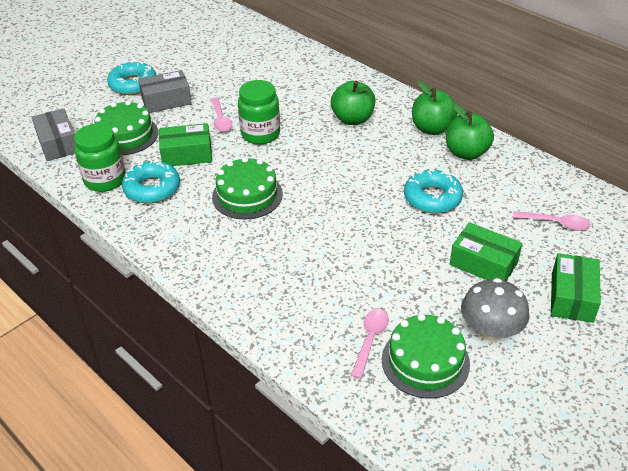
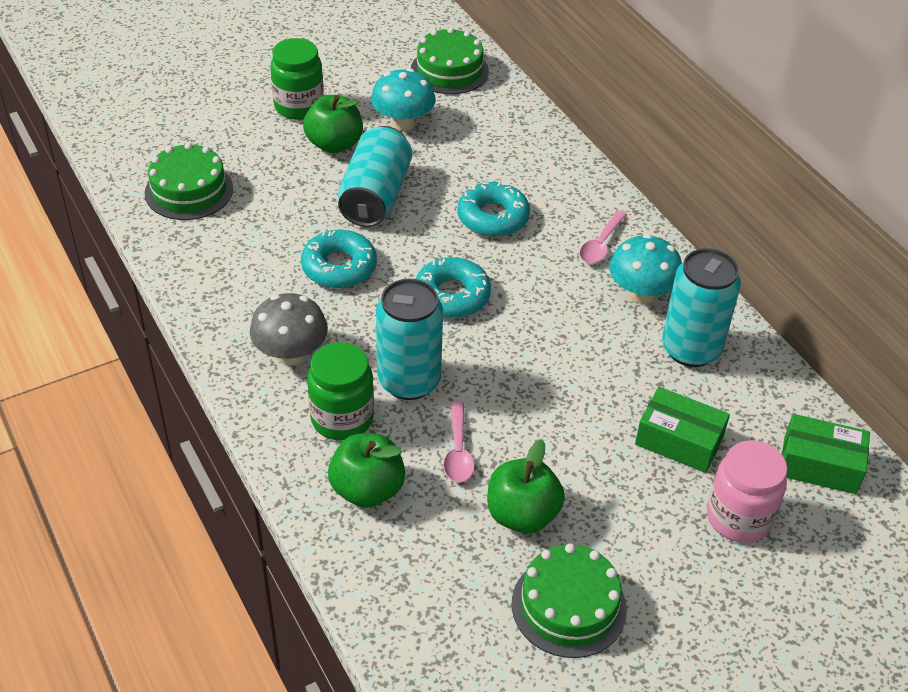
green box: [159,123,212,166] [450,222,522,281] [551,253,601,323] = 3 -> [635,387,730,473] [782,414,870,494] = 2
grey box: [32,108,75,161] [138,70,192,113] = 2 -> none = 0
pink jar: none = 0 -> [707,440,787,543] = 1
pink spoon: [210,97,232,132] [351,309,389,379] [513,211,591,231] = 3 -> [444,402,475,483] [580,210,627,264] = 2
turquoise can: none = 0 -> [338,126,412,227] [376,279,443,400] [662,248,741,367] = 3
turquoise mushroom: none = 0 -> [371,68,435,131] [609,234,682,304] = 2

